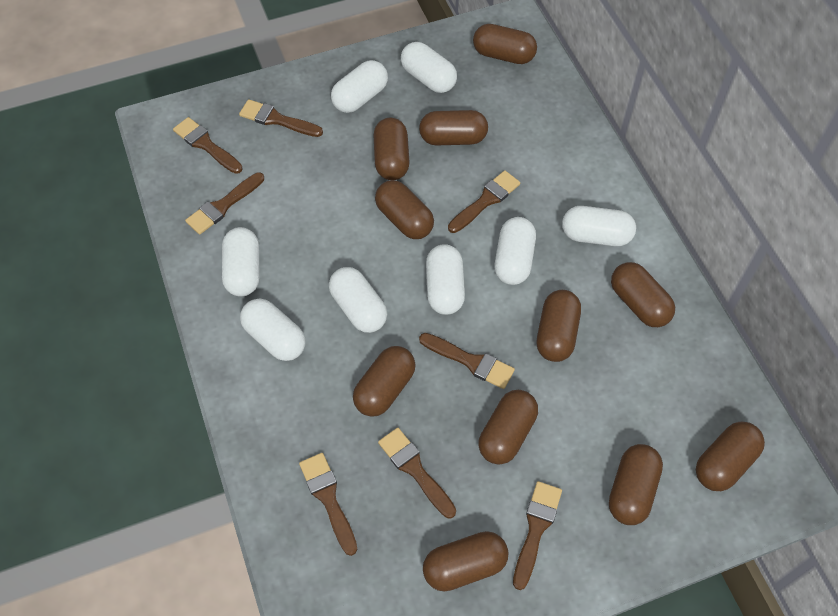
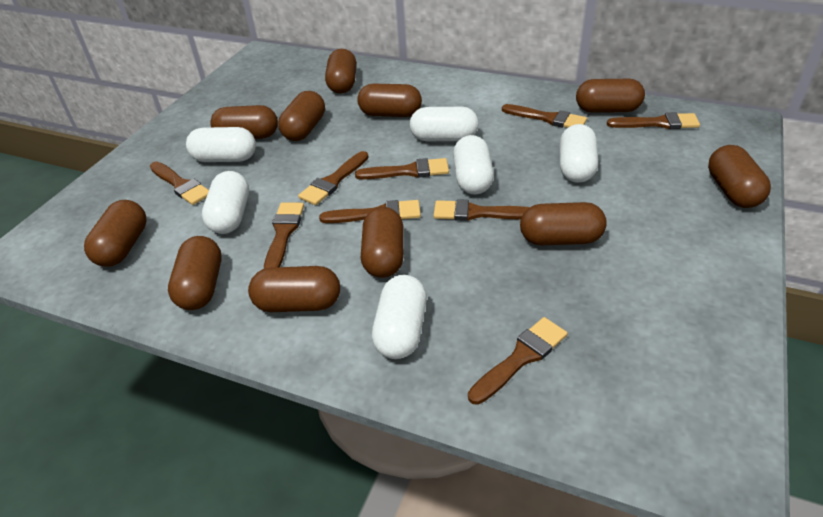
brown brush: [173,117,242,174] [185,172,264,235] [239,99,323,137] [299,453,358,556] [378,428,456,518] [419,333,515,389] [448,170,520,233] [513,481,562,590] = 8 -> [150,161,209,205] [264,203,304,269] [298,151,369,205] [319,200,421,223] [355,158,449,179] [433,199,530,221] [468,317,567,405] [502,104,587,128] [607,112,700,129] = 9
white capsule: [222,227,260,296] [240,299,305,361] [329,267,387,333] [331,60,388,113] [401,42,457,93] [426,244,465,315] [495,217,536,285] [562,206,636,246] = 8 -> [186,127,256,162] [202,171,249,234] [372,275,427,359] [410,107,479,141] [453,135,494,195] [560,124,598,183] = 6

